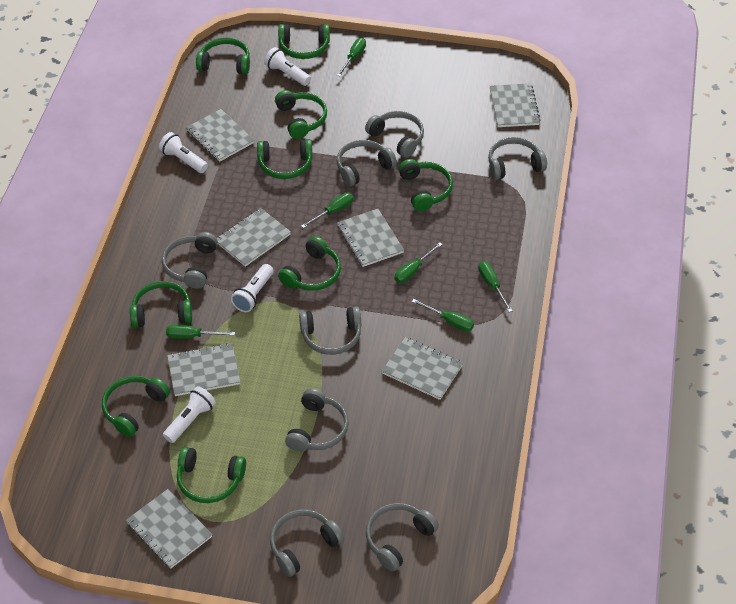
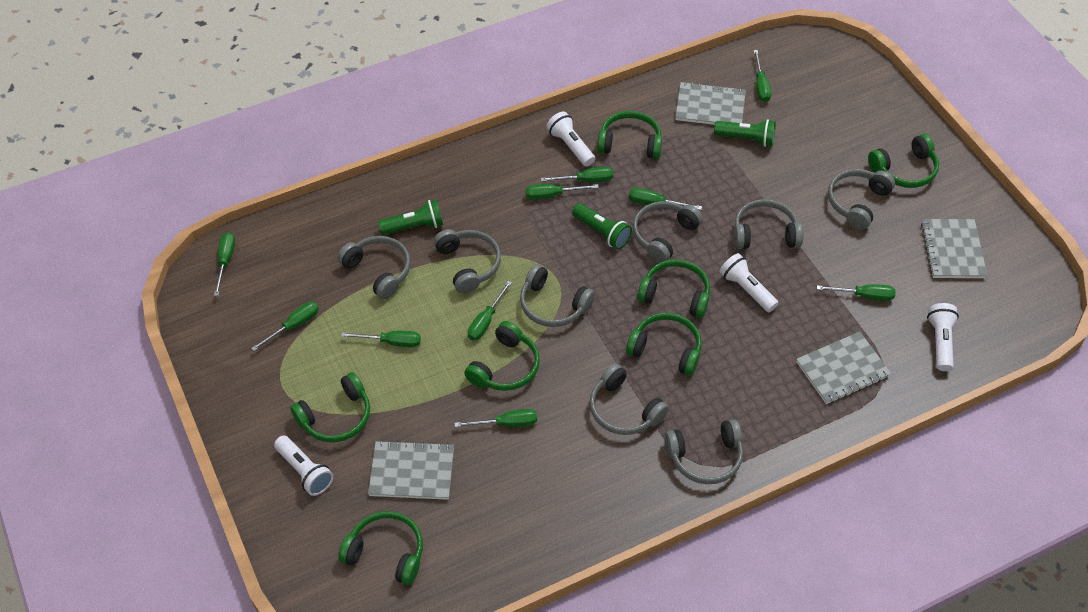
green flashlight: none = 0 -> [378,199,443,235] [572,203,632,249] [714,119,776,147] = 3
green headphones: [102,376,170,437] [130,281,192,328] [177,447,246,503] [196,38,250,74] [257,139,313,179] [275,90,327,139] [278,24,330,59] [278,236,341,291] [398,159,453,211] = 9 -> [290,372,370,442] [338,511,423,585] [464,321,540,391] [597,111,662,159] [626,313,701,376] [637,259,710,318] [868,134,939,188] = 7
green screwdriver: [166,325,235,339] [301,193,353,228] [337,38,366,76] [395,242,443,283] [412,299,474,331] [478,261,512,312] = 6 -> [214,232,235,296] [251,302,319,351] [341,331,421,347] [454,409,537,427] [468,281,512,341] [526,184,599,200] [541,167,613,182] [629,188,702,210] [753,50,771,102] [817,284,896,301] = 10
grey notebook: [126,489,213,569] [167,343,241,396] [186,109,254,162] [217,208,291,267] [337,209,404,267] [382,337,463,400] [490,83,541,127] = 7 -> [368,440,454,500] [675,82,746,125] [796,332,892,404] [921,219,988,278] = 4

